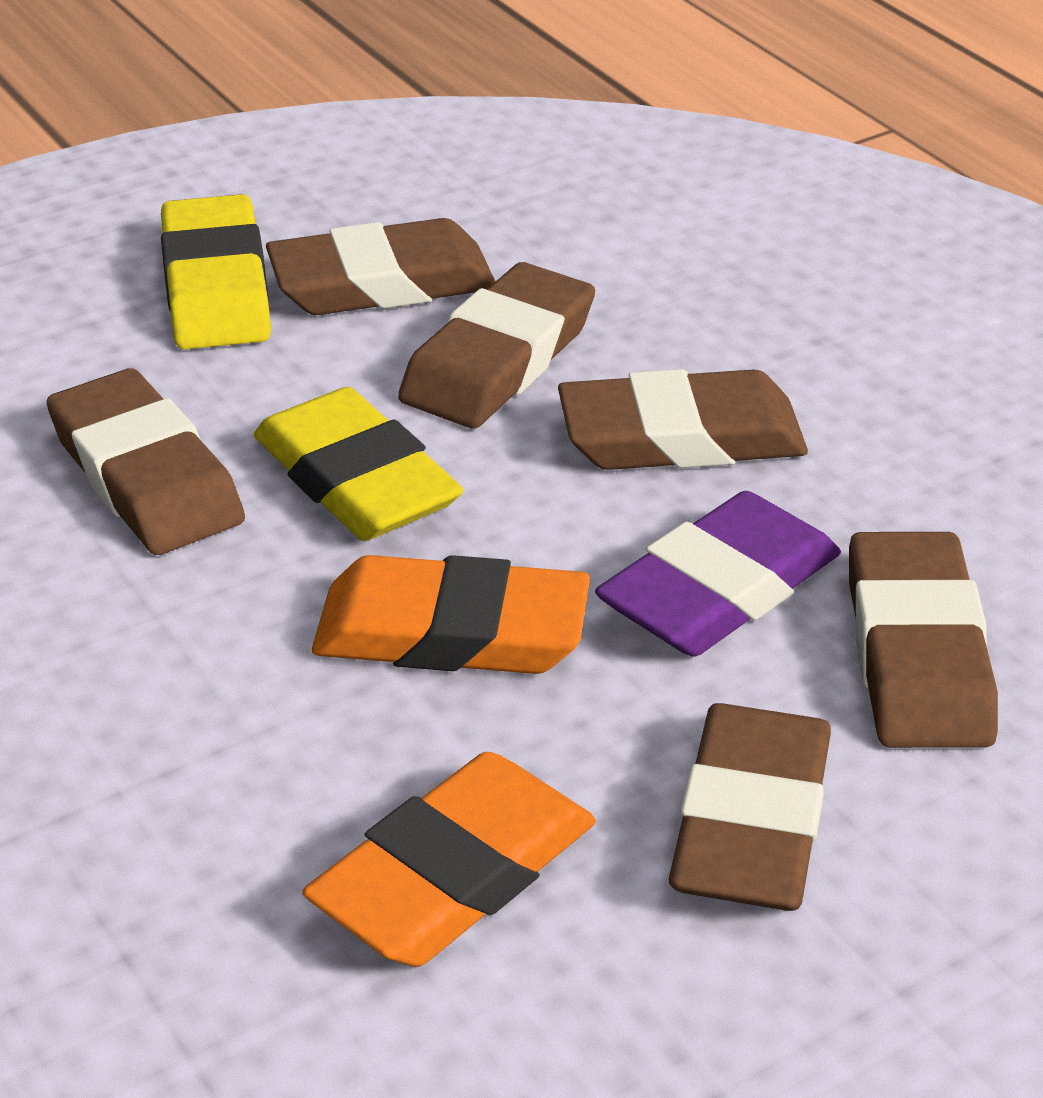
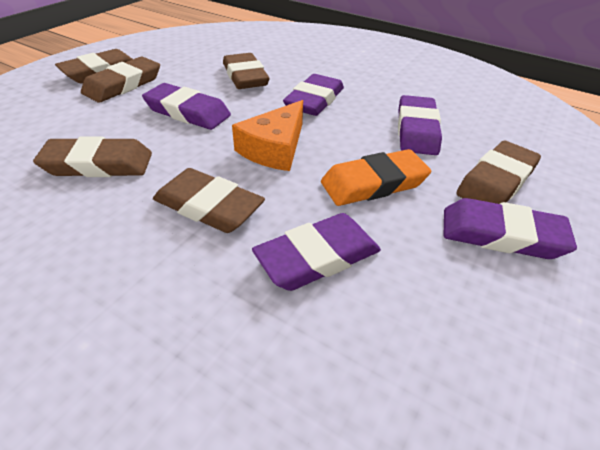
orange cheese: none = 0 -> [232,100,303,171] = 1
orange eraser: [302,752,596,967] [312,555,590,674] = 2 -> [321,149,431,206] = 1
purple eraser: [595,491,841,657] = 1 -> [142,83,231,130] [252,213,381,291] [283,74,344,116] [398,95,442,155] [444,198,577,259] = 5
yellow eraser: [161,194,271,349] [254,387,463,541] = 2 -> none = 0

